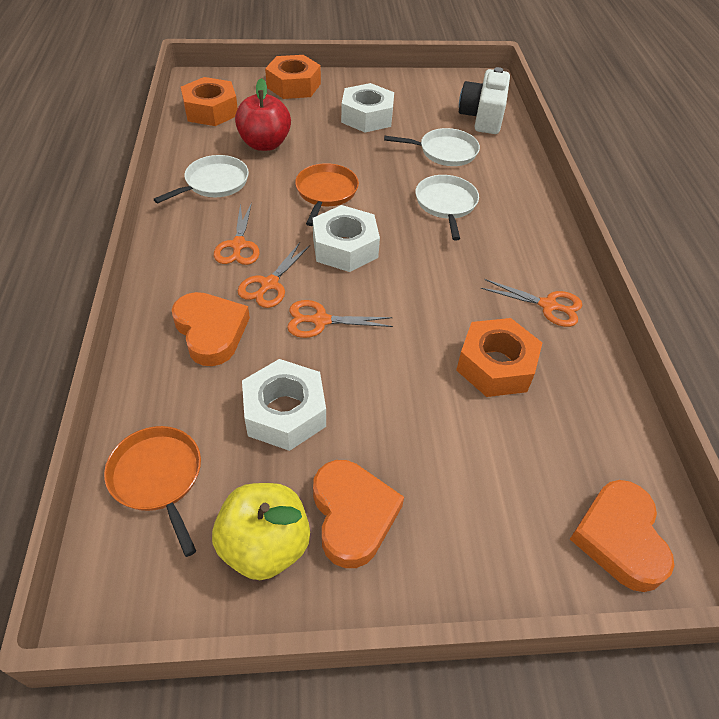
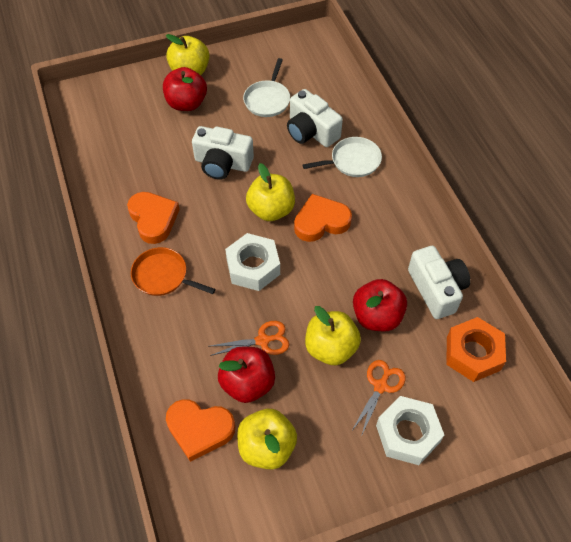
orange nut: [181,77,238,126] [265,55,321,99] [456,318,542,397] = 3 -> [447,317,506,382] = 1
orange pan: [104,426,201,557] [295,163,359,226] = 2 -> [131,247,215,296] = 1
orange scissors: [214,203,260,265] [238,242,310,308] [287,300,393,338] [481,279,582,327] = 4 -> [210,321,289,356] [351,360,406,434] = 2
red apple: [235,78,291,151] = 1 -> [163,67,207,111] [218,347,275,403] [353,279,407,331] = 3
white camera: [459,67,510,134] = 1 -> [192,126,254,180] [287,89,343,147] [408,246,470,319] = 3
white nut: [242,359,326,451] [313,205,380,272] [341,83,394,133] = 3 -> [225,233,280,291] [376,396,444,465] = 2
white pan: [153,155,249,203] [384,128,480,166] [415,175,479,240] = 3 -> [243,58,290,117] [302,137,382,177] = 2
yellow apple: [212,483,310,580] = 1 -> [166,34,209,75] [237,409,297,469] [246,163,295,221] [305,306,361,365] = 4

